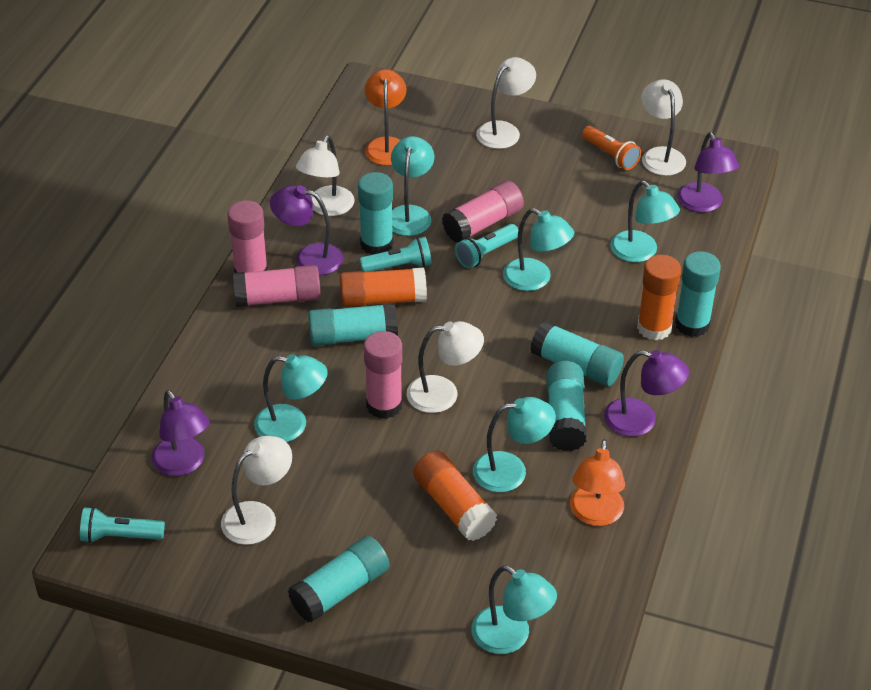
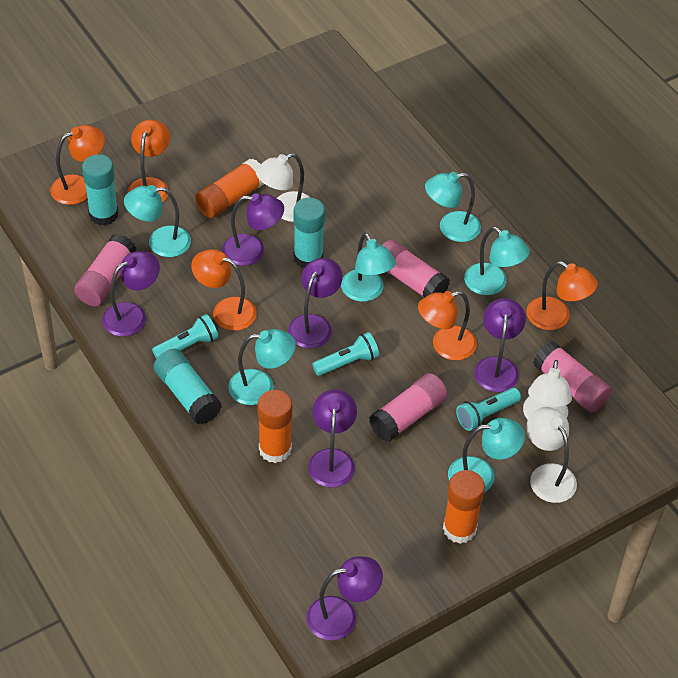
orange flashlight: [582,126,641,170] = 1 -> none = 0
orange lamp: [365,69,407,165] [570,439,625,526] = 2 -> [51,125,105,205] [127,120,170,203] [191,249,257,331] [418,291,477,360] [526,261,598,330] = 5
purple lamp: [151,390,210,476] [270,185,344,275] [604,350,689,437] [677,132,739,213] = 4 -> [102,251,160,336] [222,193,284,266] [288,258,343,349] [306,556,383,641] [308,389,357,488] [474,298,526,392] = 6
turquoise glue stick: [288,536,389,622] [308,303,398,346] [358,172,393,255] [530,321,624,386] [546,361,587,451] [675,251,721,337] = 6 -> [82,154,118,226] [154,349,222,424] [294,198,325,268] = 3
white lamp: [221,436,292,545] [296,136,355,216] [407,321,484,413] [476,57,536,149] [641,79,686,176] = 5 -> [256,153,311,222] [523,360,572,420] [526,407,577,503] = 3

